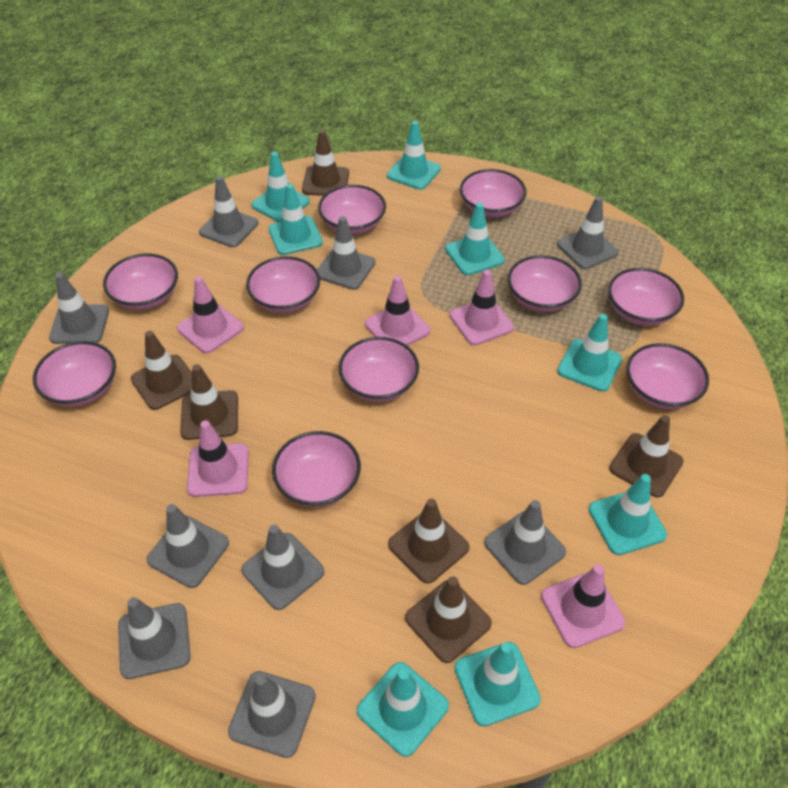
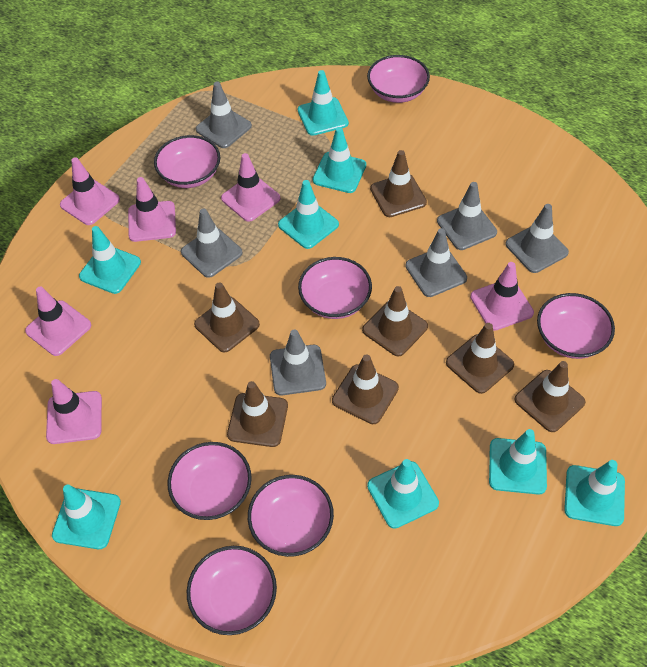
brown traffic cone: [131,331,192,410] [180,364,238,440] [302,130,349,196] [388,499,469,584] [405,576,492,663] [609,415,684,497] = 6 -> [194,282,260,353] [227,381,288,447] [332,354,399,424] [362,286,428,357] [370,150,427,217] [446,323,514,394] [515,361,585,432] = 7
grey traffic cone: [49,272,109,344] [118,597,191,679] [147,504,229,588] [199,176,259,247] [228,671,316,758] [241,524,325,610] [317,216,375,290] [484,500,566,585] [557,196,619,269] = 9 -> [181,208,243,278] [196,82,252,148] [270,329,326,395] [405,228,467,297] [437,182,497,250] [505,204,569,273] = 6
pink bowl: [33,341,116,407] [103,253,178,310] [246,256,320,313] [272,431,361,507] [318,185,386,234] [338,337,419,402] [460,169,527,217] [508,255,582,312] [608,268,684,326] [626,343,709,409] = 10 -> [154,135,220,188] [168,442,252,520] [187,546,277,635] [248,475,334,557] [298,257,372,319] [367,55,430,103] [537,293,615,359] = 7
pink traffic cone: [177,276,244,353] [187,420,249,497] [365,275,430,346] [450,270,514,345] [541,565,625,648] = 5 -> [25,287,91,356] [46,379,102,444] [60,157,120,225] [128,177,176,242] [221,153,280,222] [470,262,534,331] = 6

